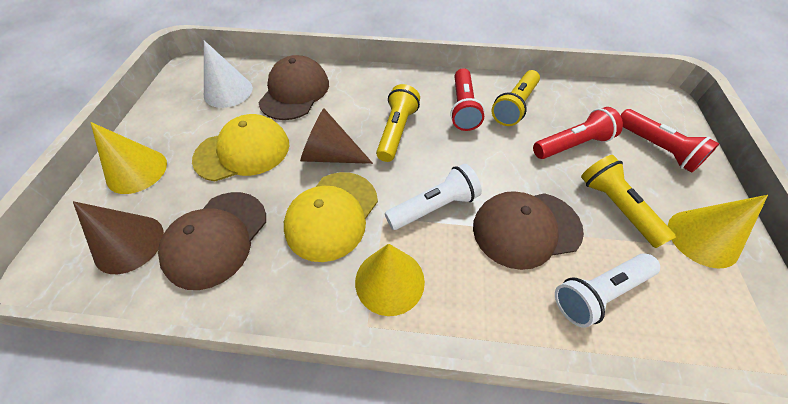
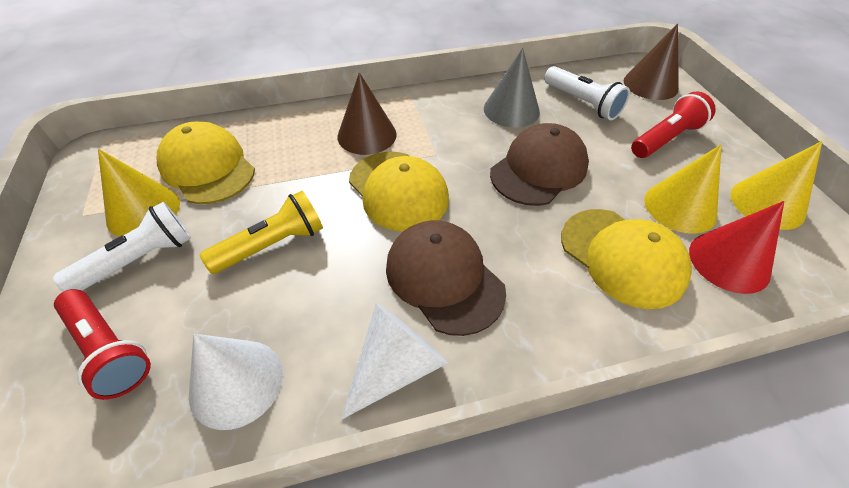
brown cap: [158,192,266,290] [258,55,329,120] [473,191,584,270] = 3 -> [386,220,506,336] [490,123,589,206] = 2
grey cone: none = 0 -> [484,48,540,128] = 1
red cone: none = 0 -> [689,201,784,294] = 1
red flashlight: [450,68,485,131] [533,107,623,159] [620,109,720,172] = 3 -> [54,289,151,400] [631,91,716,158] = 2
white cone: [204,40,253,108] = 1 -> [189,334,283,430] [341,303,448,420] = 2
yellow cap: [192,114,290,181] [284,172,378,262] = 2 -> [157,122,255,204] [349,152,449,231] [561,209,691,309] = 3
yellow flashlight: [376,84,420,162] [492,70,540,126] [581,155,676,248] = 3 -> [200,191,323,274] = 1

